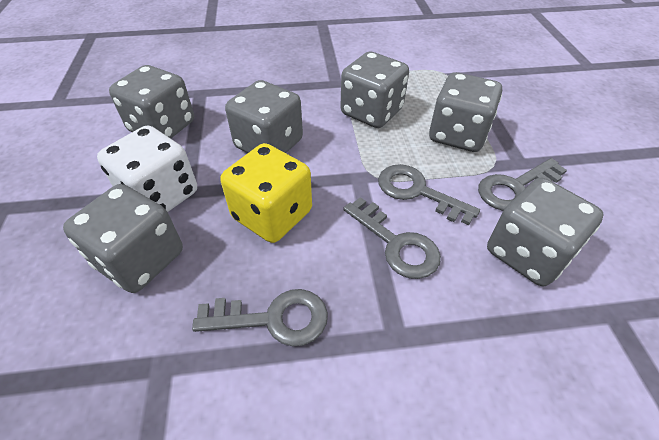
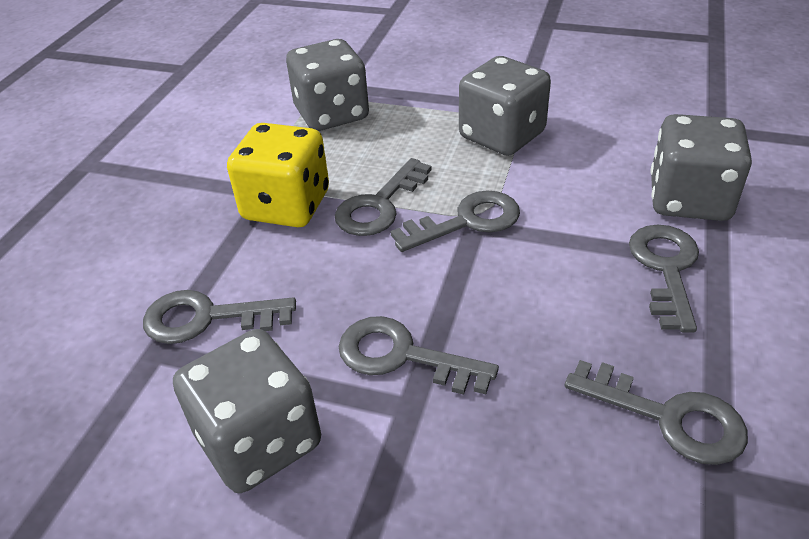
grey dice: [63,184,183,293] [109,65,194,138] [225,80,303,153] [340,52,409,128] [429,72,502,152] [487,178,604,286] = 6 -> [173,329,321,493] [286,39,369,131] [459,56,551,156] [650,114,752,221] = 4
grey key: [192,289,328,346] [343,197,441,279] [378,164,480,225] [478,158,567,211] = 4 -> [143,290,296,344] [335,158,432,236] [339,316,499,395] [391,190,520,252] [564,360,748,465] [629,225,699,333] = 6
white dice: [97,125,197,212] = 1 -> none = 0

